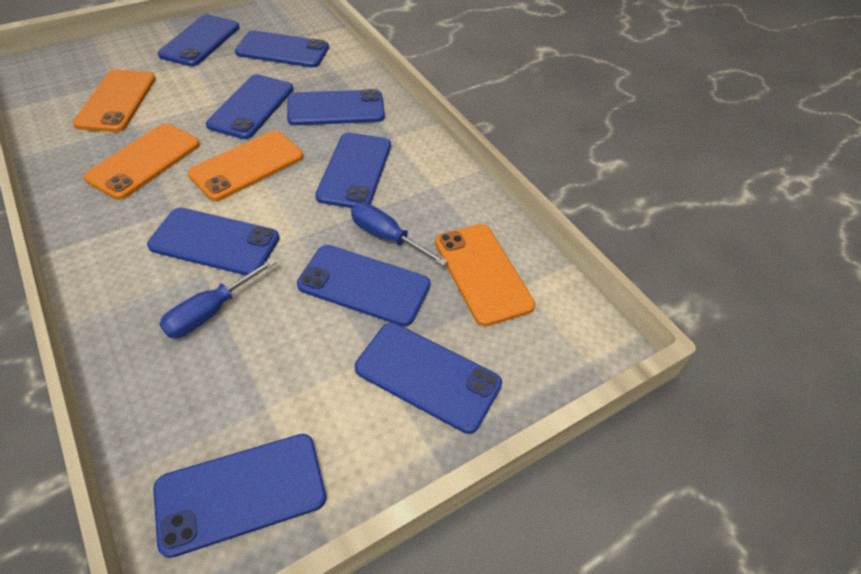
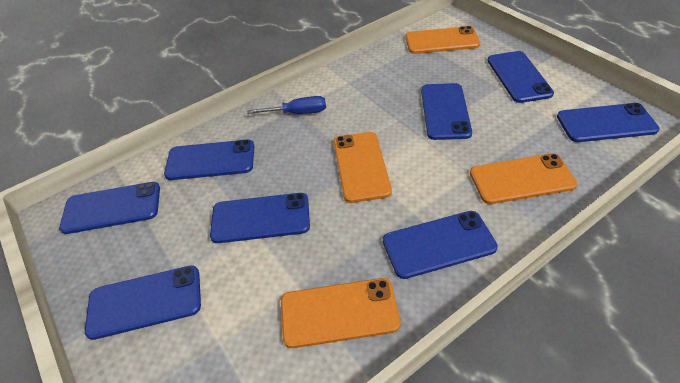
blue phone: [147,208,279,275] [153,434,326,558] [158,15,240,66] [206,74,293,139] [235,30,329,68] [287,89,385,125] [297,245,430,326] [315,133,391,208] [355,323,502,434] = 9 -> [59,182,160,234] [85,265,201,340] [164,140,254,180] [210,193,310,243] [383,211,498,279] [421,83,472,140] [487,51,554,103] [557,103,660,142] = 8
blue screwdriver: [159,258,277,338] [351,203,448,266] = 2 -> [247,96,326,114] = 1

